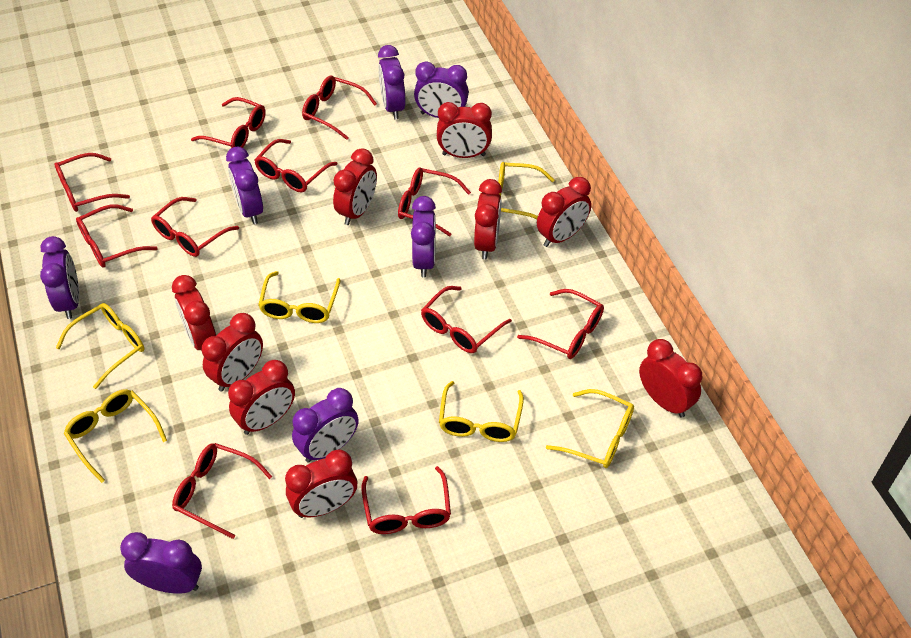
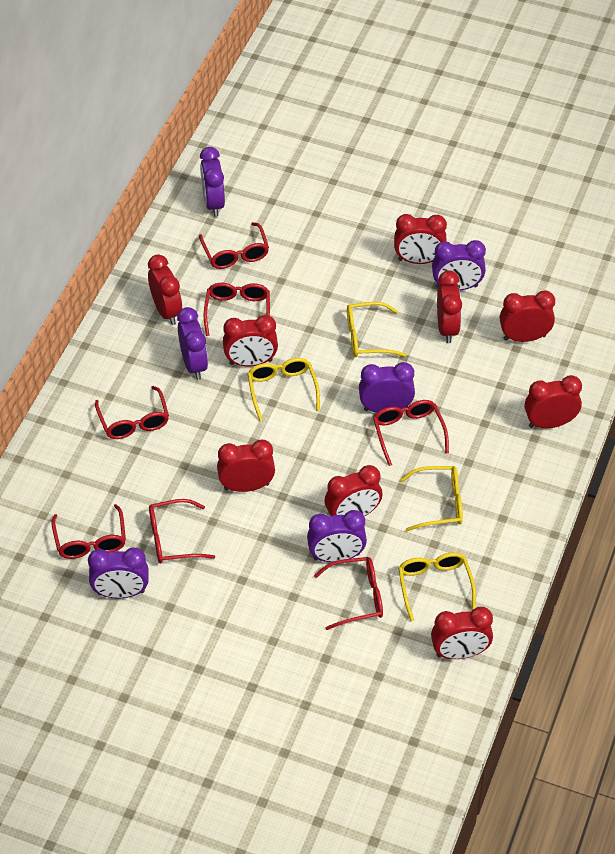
purple clock: [40,236,79,319] [120,532,202,594] [226,146,263,224] [292,388,359,463] [378,45,406,120] [411,196,436,277] [414,61,469,118] = 7 -> [88,547,149,598] [177,307,208,380] [200,147,225,217] [307,510,367,562] [359,362,415,413] [432,240,486,290] = 6
red glasses: [54,153,130,212] [76,204,158,268] [151,197,239,257] [172,443,272,539] [191,97,266,148] [255,139,338,192] [302,76,377,140] [361,466,451,534] [398,168,471,236] [421,286,512,353] [517,289,604,359] = 11 -> [52,504,126,559] [95,386,169,439] [149,499,215,563] [199,222,269,269] [204,283,270,336] [314,557,383,630] [373,400,449,466] = 7
yellow glasses: [56,303,145,389] [64,389,167,483] [258,271,341,323] [439,381,524,442] [498,162,554,219] [546,389,634,468] = 6 -> [247,358,320,421] [347,302,406,357] [398,552,476,621] [400,466,463,531] = 4

